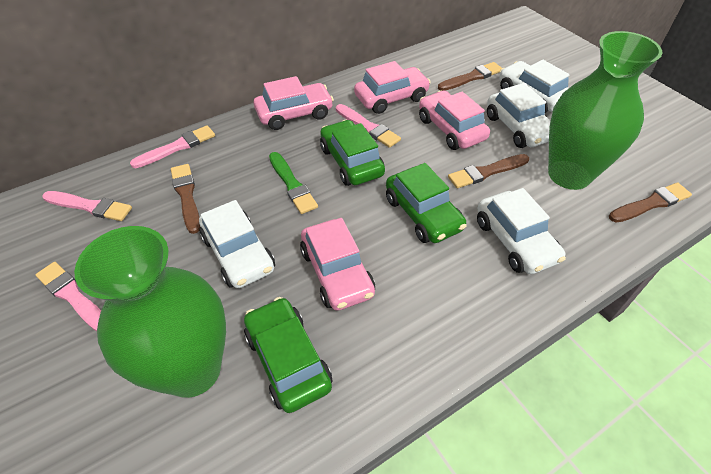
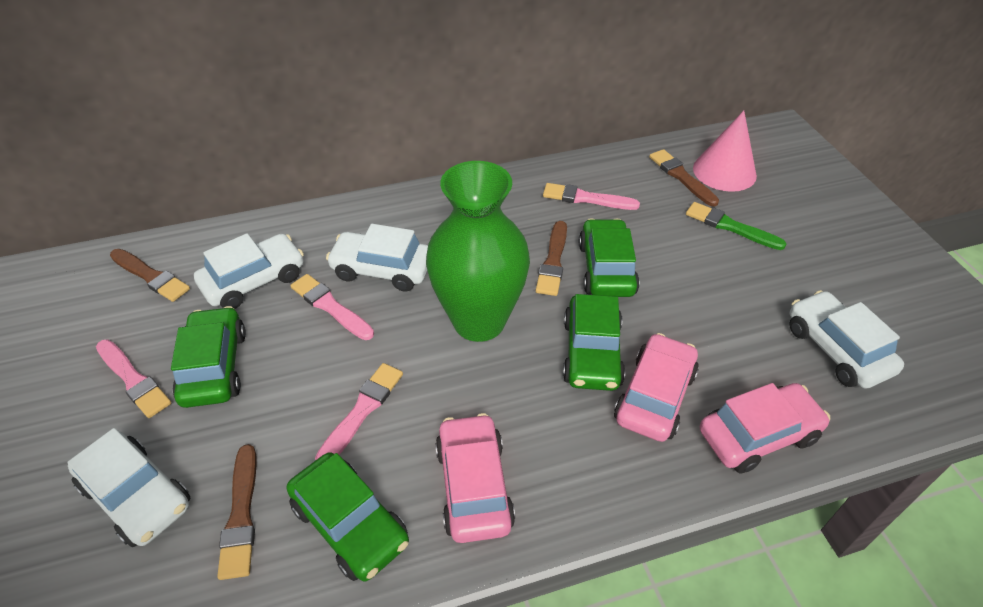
green car: [244,297,332,413] [320,120,385,186] [386,163,467,243] = 3 -> [171,306,246,408] [287,452,409,582] [563,294,625,391] [579,218,640,297] = 4
green vase: [74,226,226,398] [548,31,662,190] = 2 -> [426,161,530,342] = 1
pink car: [254,76,334,130] [300,218,375,311] [354,61,431,114] [419,91,490,150] = 4 -> [435,413,515,543] [614,333,699,442] [700,383,830,473] = 3
pink cone: none = 0 -> [693,111,757,192] = 1

